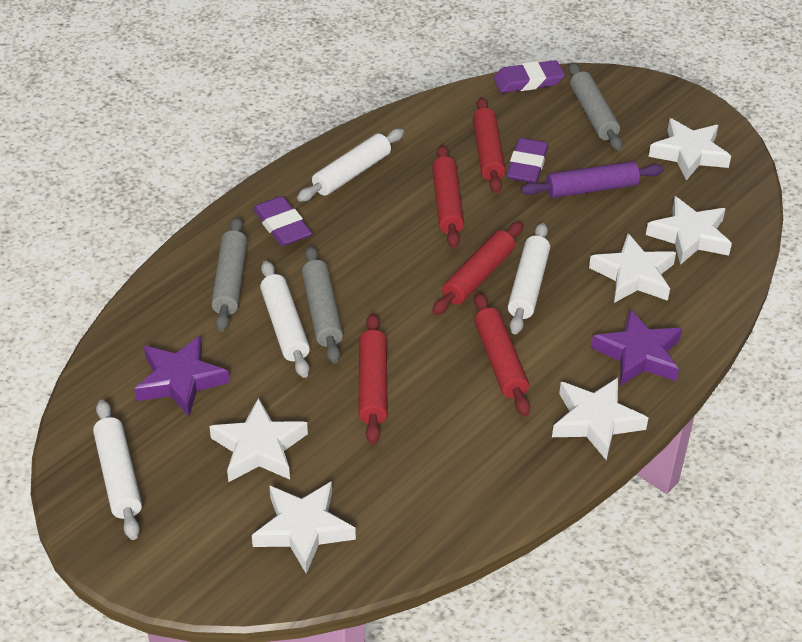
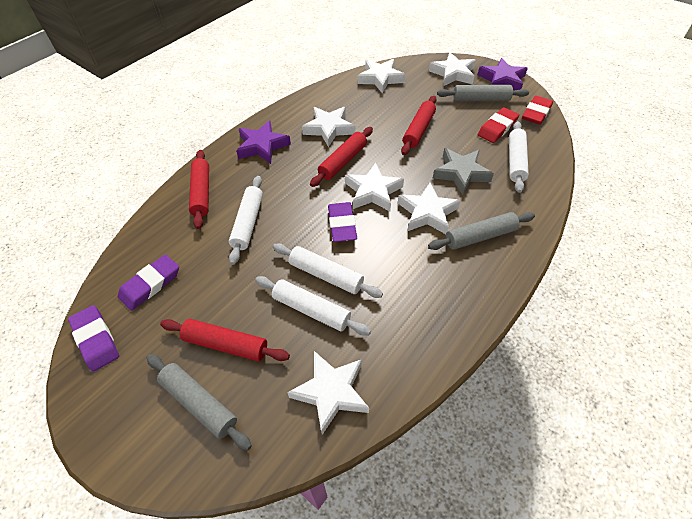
grey star: none = 0 -> [433,148,494,195] = 1
purple rolling pin: [521,161,664,198] = 1 -> none = 0
red eraser: none = 0 -> [477,107,519,143] [522,95,553,125] = 2
red rolling pin: [358,313,388,444] [432,145,464,248] [432,222,523,315] [473,97,506,193] [474,293,530,416] = 5 -> [160,319,290,361] [189,150,209,229] [310,127,373,187] [401,96,437,155] = 4

